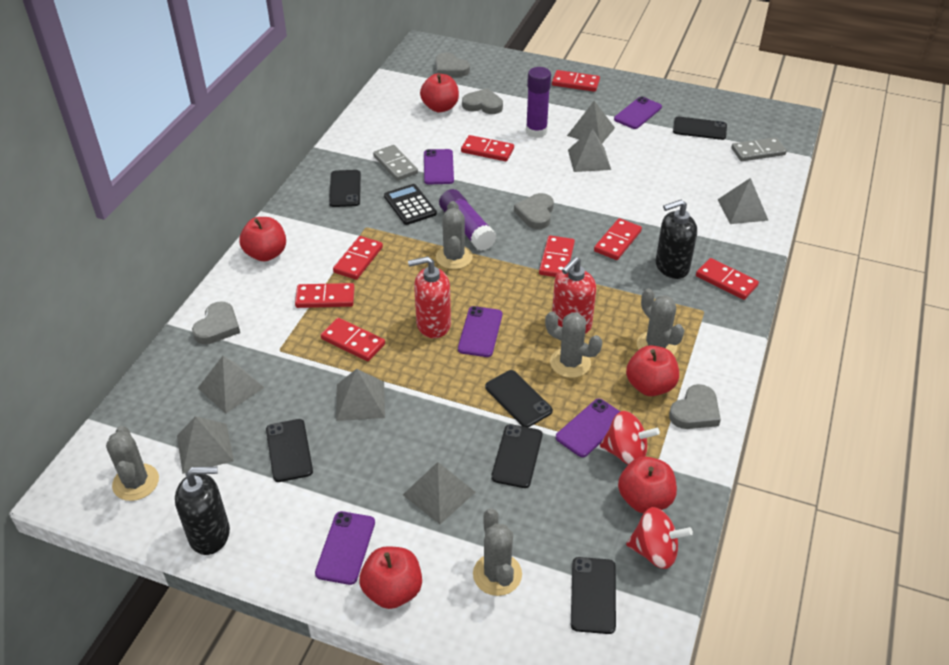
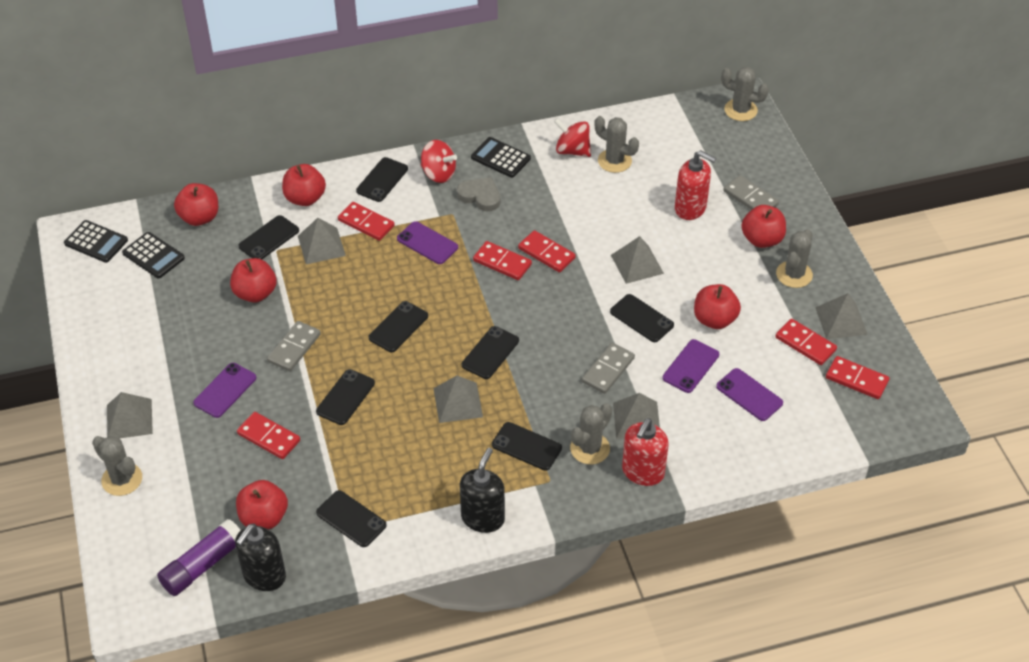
black calculator: [384,184,437,225] = 1 -> [64,220,128,263] [122,232,185,278] [471,137,531,178] = 3
black phone: [266,419,313,482] [329,170,361,207] [485,370,553,427] [491,424,543,488] [571,557,616,634] [673,117,727,140] = 6 -> [238,215,299,259] [316,369,375,425] [316,490,387,547] [356,157,408,202] [369,301,428,352] [462,326,519,379] [492,422,562,471] [610,294,674,342] = 8
grey domino: [373,145,418,181] [731,137,787,161] = 2 -> [267,321,321,371] [582,343,635,394] [724,175,779,210] = 3
grey heart: [192,301,240,344] [435,52,470,77] [462,88,503,114] [514,193,554,229] [669,384,721,429] = 5 -> [457,177,500,211] = 1
grey pyramid: [177,416,234,474] [198,356,264,414] [336,369,385,421] [403,462,476,524] [567,101,615,143] [568,128,611,172] [717,178,769,224] = 7 -> [107,392,153,438] [298,218,346,264] [433,376,483,423] [611,236,664,284] [613,393,660,438] [815,293,868,339] = 6
purple glue stick: [439,189,496,251] [526,67,551,138] = 2 -> [157,519,241,596] = 1
purple phone: [315,511,375,585] [424,149,454,184] [458,306,503,357] [556,399,621,457] [614,96,662,129] = 5 -> [193,363,256,418] [397,221,458,264] [662,339,719,393] [716,368,783,421] = 4
red apple: [239,217,286,262] [359,546,422,609] [420,74,459,112] [618,457,677,513] [626,345,679,396] = 5 -> [174,183,218,226] [230,258,276,303] [236,480,288,529] [282,164,326,206] [694,284,741,329] [741,205,786,248] = 6
red domino: [295,283,355,308] [321,318,385,361] [333,236,383,280] [461,135,514,161] [539,235,575,277] [552,70,600,92] [594,218,642,260] [696,258,759,300] = 8 -> [237,412,300,459] [338,202,395,241] [473,241,532,280] [518,230,576,272] [775,319,837,365] [826,356,889,399] = 6

